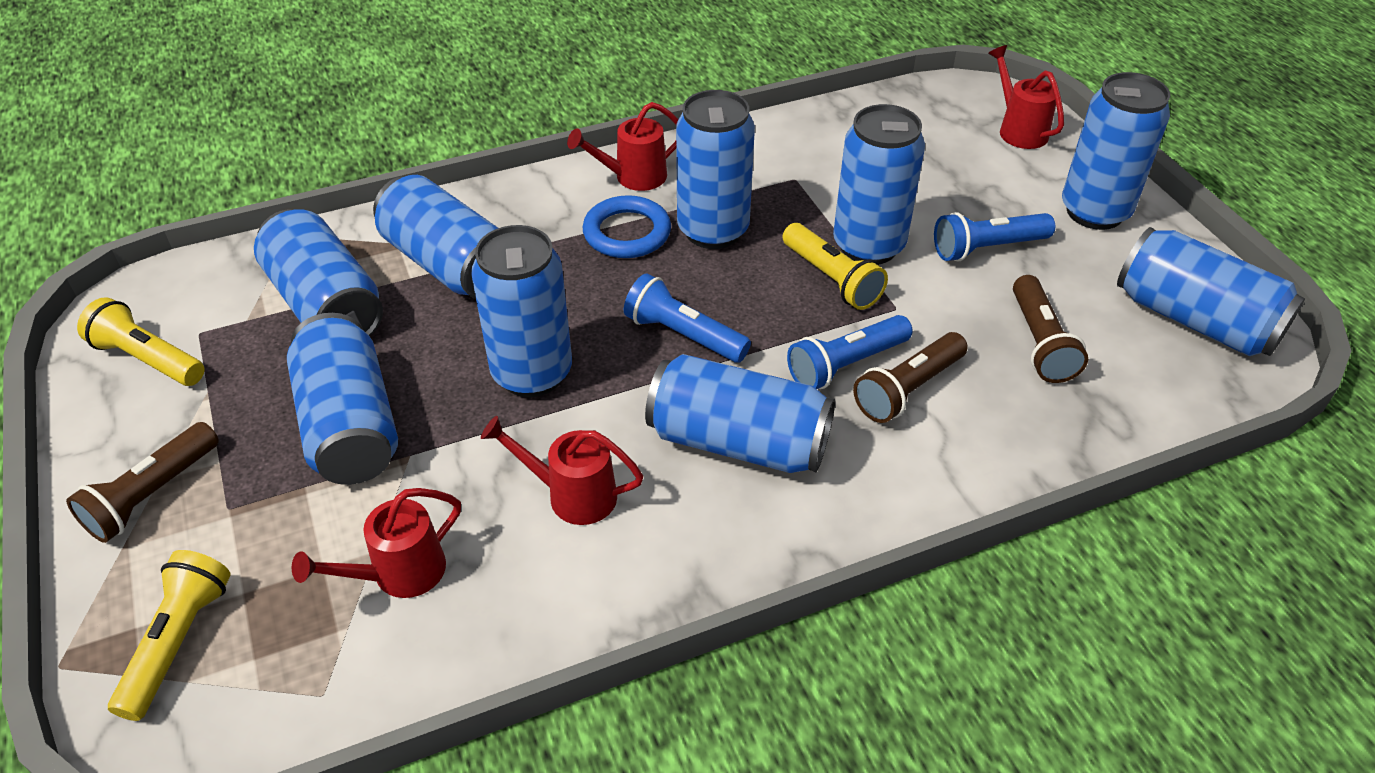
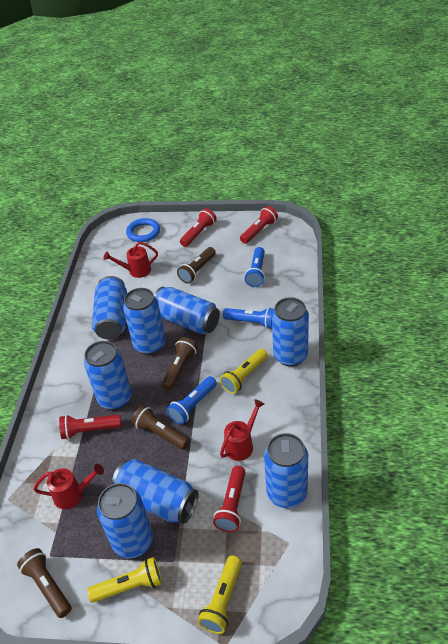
blue can: [254,209,383,336] [287,313,398,485] [373,175,498,299] [471,225,572,397] [645,354,835,473] [676,90,755,249] [833,104,925,264] [1062,72,1170,230] [1117,227,1305,356] = 9 -> [84,341,132,410] [92,276,127,340] [97,483,153,559] [111,459,199,524] [123,288,166,355] [154,287,220,334] [264,433,308,508] [272,297,309,367] = 8
brown flashlight: [66,422,219,543] [853,332,968,423] [1013,275,1088,383] = 3 -> [17,548,72,618] [131,405,190,450] [161,337,198,391] [177,247,216,284] = 4
red flashlight: none = 0 -> [59,414,121,439] [180,208,217,247] [213,466,245,532] [240,206,278,244] = 4
red watering can: [292,488,461,598] [481,416,643,525] [567,102,679,191] [988,45,1064,149] = 4 -> [34,464,104,509] [104,242,158,278] [220,399,265,461] = 3

